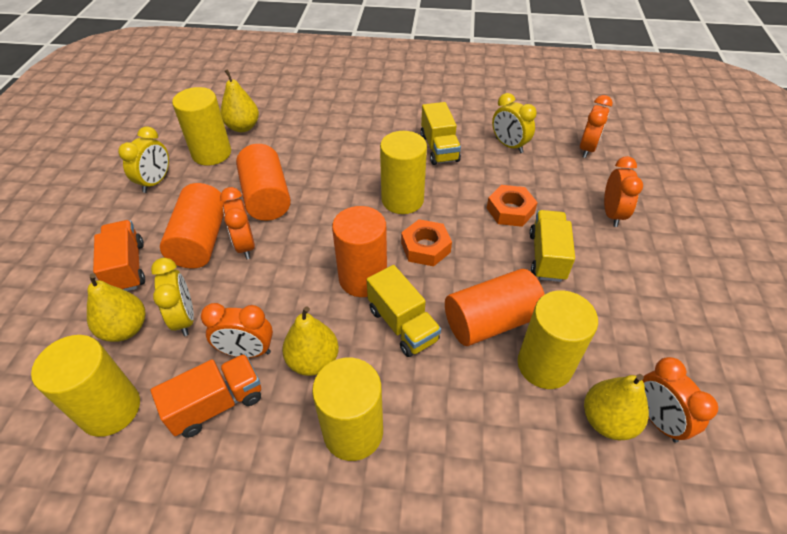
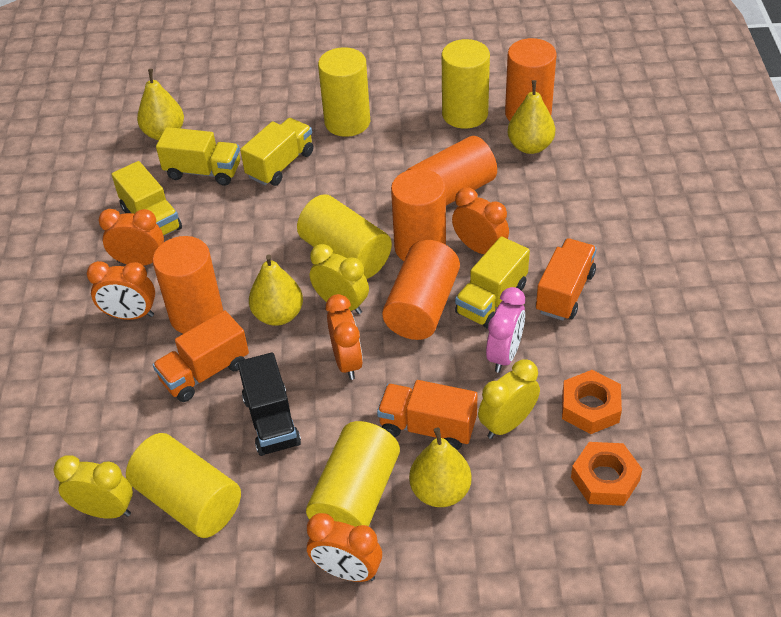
black truck: none = 0 -> [238,353,301,456] = 1
orange cylinder: [160,183,226,268] [236,144,291,221] [332,206,387,297] [445,269,545,346] = 4 -> [153,236,223,334] [382,240,460,340] [391,169,446,261] [406,136,497,205] [505,38,557,121] = 5
orange truck: [93,220,145,291] [151,354,261,438] = 2 -> [152,310,249,402] [377,380,478,450] [536,238,597,321] = 3
pink clock: none = 0 -> [486,287,525,373] = 1
yellow truck: [367,265,441,357] [420,102,461,165] [530,210,575,282] = 3 -> [111,161,182,236] [156,127,240,186] [240,118,313,186] [455,236,530,329] = 4

